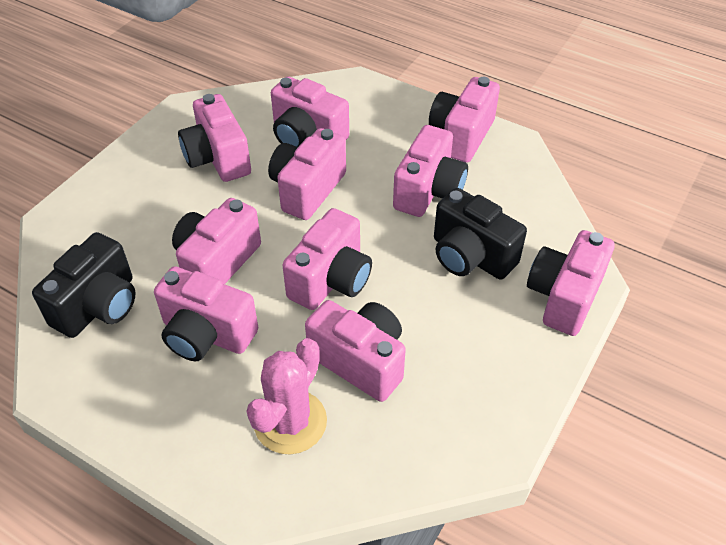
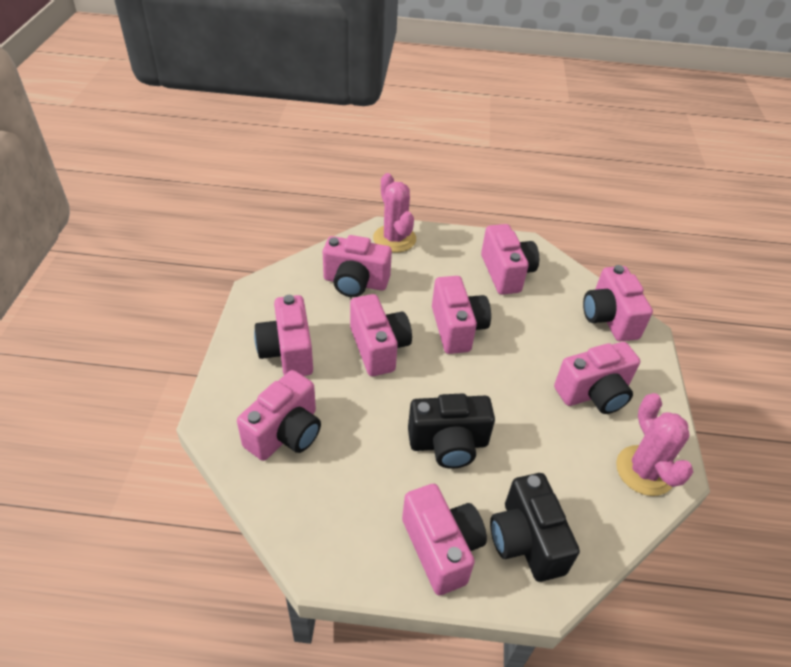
pink cactus: [247,338,327,454] = 1 -> [373,173,416,253] [616,393,693,496] = 2
pink camera: [154,266,258,361] [172,198,261,284] [178,94,251,182] [268,128,346,220] [271,76,349,147] [282,208,372,310] [305,300,406,402] [393,125,468,217] [429,77,500,163] [527,230,614,336] = 10 -> [237,370,321,461] [254,295,313,376] [323,235,392,297] [350,294,412,376] [402,484,487,595] [432,276,491,354] [481,224,539,295] [554,342,640,414] [583,265,653,341] = 9

